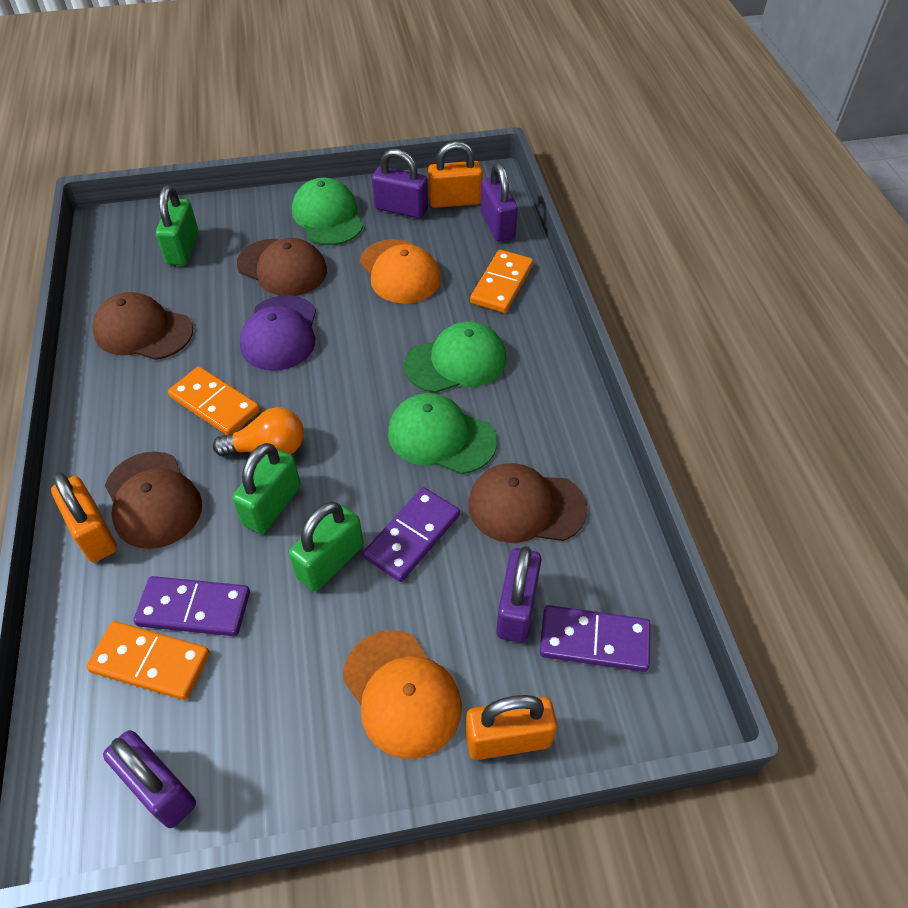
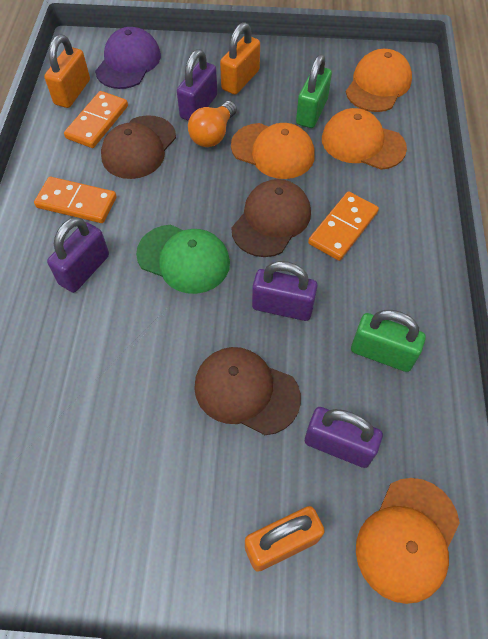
brown cap: [92,292,193,360] [105,451,202,549] [237,238,327,296] [468,463,588,543] = 4 -> [101,115,176,179] [194,347,301,435] [231,179,311,257] = 3
green cap: [292,178,363,245] [388,393,497,474] [404,321,506,393] = 3 -> [136,225,230,294] = 1
green padlock: [156,185,199,265] [232,443,301,534] [289,502,364,591] = 3 -> [296,54,332,128] [351,310,426,372] = 2
orange cap: [343,630,462,759] [360,239,441,304] = 2 -> [231,123,315,179] [322,108,407,170] [346,49,412,112] [356,478,460,604] = 4
purple domino: [134,576,250,636] [363,487,460,582] [540,605,650,672] = 3 -> none = 0

